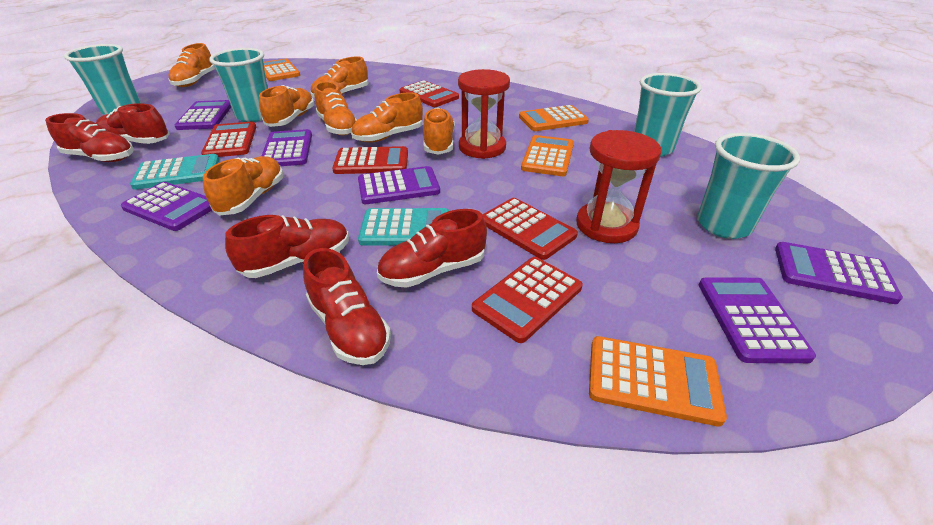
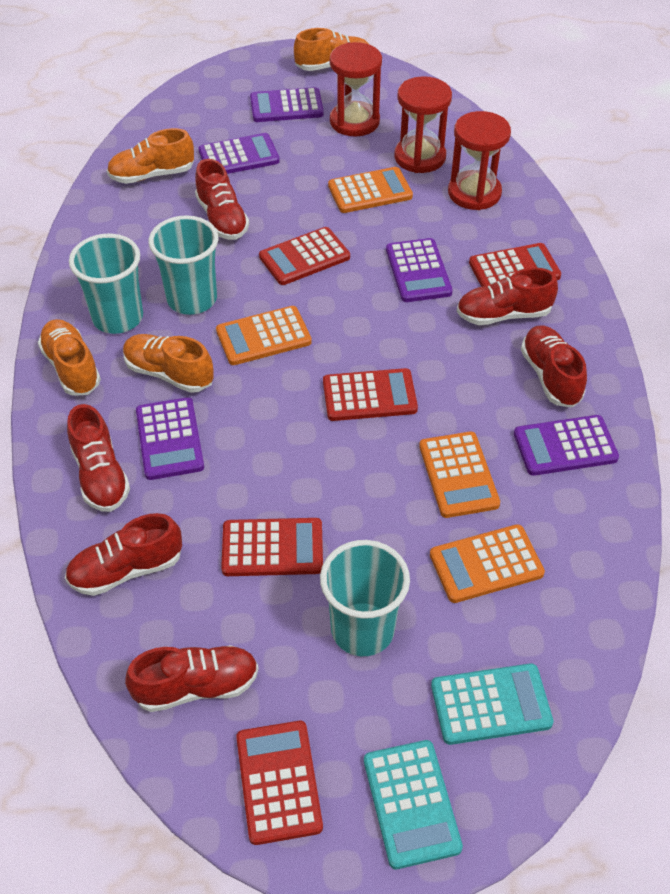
orange shoe: [169,43,215,87] [203,156,284,216] [259,85,314,127] [310,56,369,98] [314,82,357,135] [351,93,423,142] [423,107,455,155] = 7 -> [38,319,101,396] [107,128,194,184] [123,334,214,393] [294,28,370,71] = 4
purple calculator: [121,182,212,231] [174,100,231,130] [262,129,312,166] [358,166,440,204] [699,277,816,363] [775,242,903,304] = 6 -> [136,397,204,480] [198,133,280,174] [250,87,324,122] [386,238,453,302] [514,415,619,476] = 5
red hourglass: [458,69,510,159] [576,130,661,243] = 2 -> [330,42,382,136] [394,76,452,173] [448,111,511,210] = 3
red shoe: [45,113,134,162] [96,103,170,144] [225,215,349,278] [303,248,391,365] [377,209,487,288] = 5 -> [65,513,182,596] [67,404,130,512] [125,645,259,712] [195,159,249,240] [457,268,558,325] [521,326,587,408] = 6
turquoise cup: [64,44,141,115] [209,48,268,122] [634,73,702,157] [697,133,800,239] = 4 -> [69,234,143,334] [149,215,219,315] [320,540,410,656] = 3

